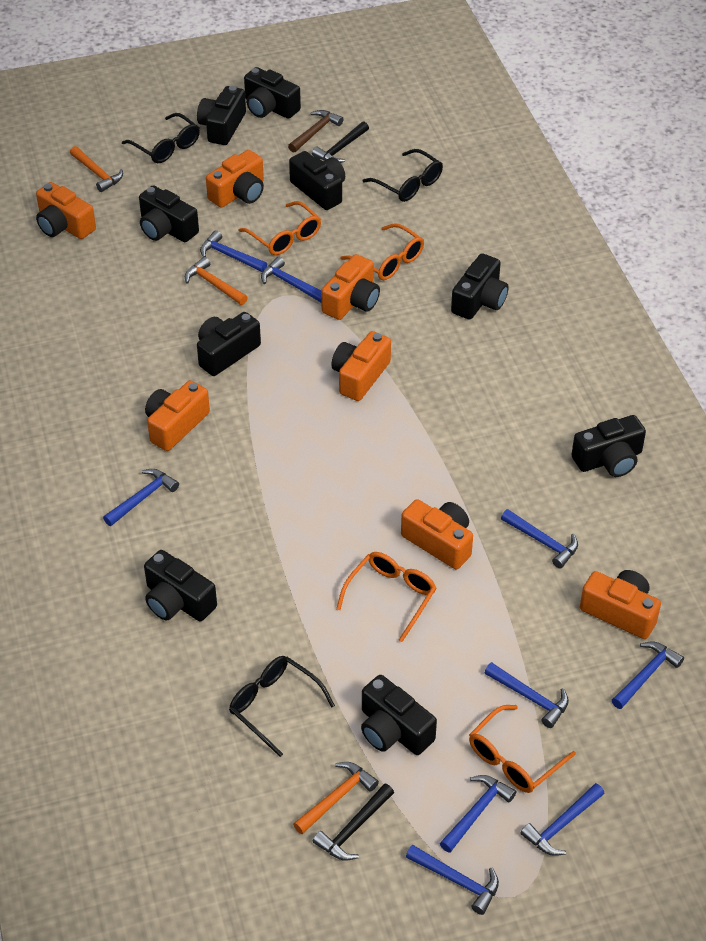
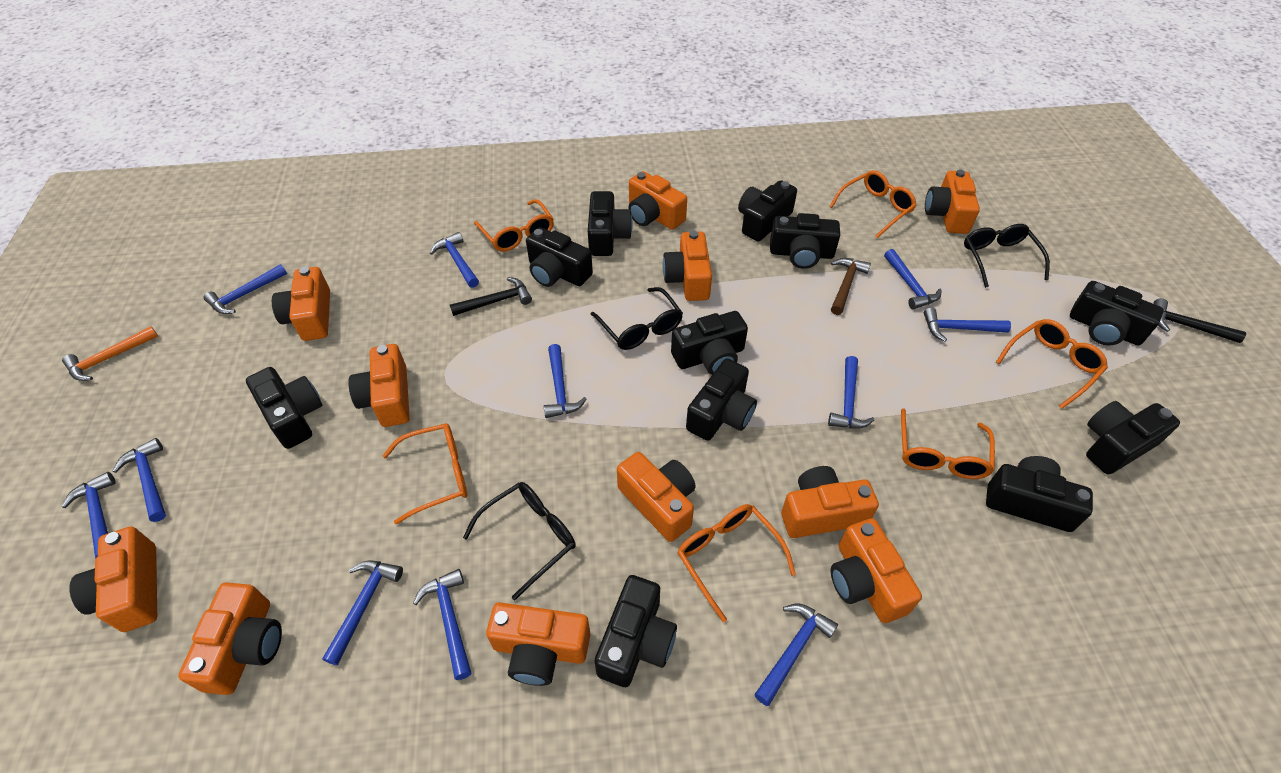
black camera: [139,185,199,242] [144,550,217,621] [197,86,246,145] [197,312,261,376] [244,67,301,119] [289,151,345,210] [361,675,437,755] [451,253,508,320] [572,415,646,477] = 9 -> [246,367,322,449] [526,227,593,287] [588,191,633,256] [594,575,677,687] [671,311,748,375] [686,359,757,441] [738,180,797,242] [770,213,840,269] [986,456,1093,532] [1070,281,1164,345] [1086,401,1180,475] = 11
blue hammer: [103,469,179,526] [200,230,267,272] [261,257,321,302] [406,845,499,915] [440,775,516,853] [485,662,569,728] [501,509,578,568] [520,783,605,856] [612,642,684,709] = 9 -> [61,472,116,558] [113,438,166,522] [204,264,287,314] [322,560,403,666] [413,569,471,680] [430,232,479,288] [544,344,587,418] [754,604,838,706] [828,356,874,429] [884,249,942,309] [924,308,1011,342] = 11
orange camera: [36,182,96,239] [145,380,210,451] [206,150,264,208] [321,254,380,320] [331,331,391,401] [401,499,473,569] [580,570,661,639] = 7 -> [69,526,157,632] [178,582,282,695] [272,267,330,341] [348,344,410,427] [486,602,590,686] [617,452,696,542] [629,171,687,230] [663,231,712,301] [781,466,879,538] [831,518,922,623] [925,169,980,234] = 11
orange glasses: [238,201,321,255] [336,552,436,642] [340,223,424,280] [469,705,576,793] = 4 -> [382,423,467,524] [474,199,554,252] [677,504,796,622] [829,170,917,238] [901,408,995,479] [996,319,1108,409] = 6
orange hammer: [70,146,123,192] [185,257,248,305] [293,762,379,834] = 3 -> [62,326,158,381] = 1

